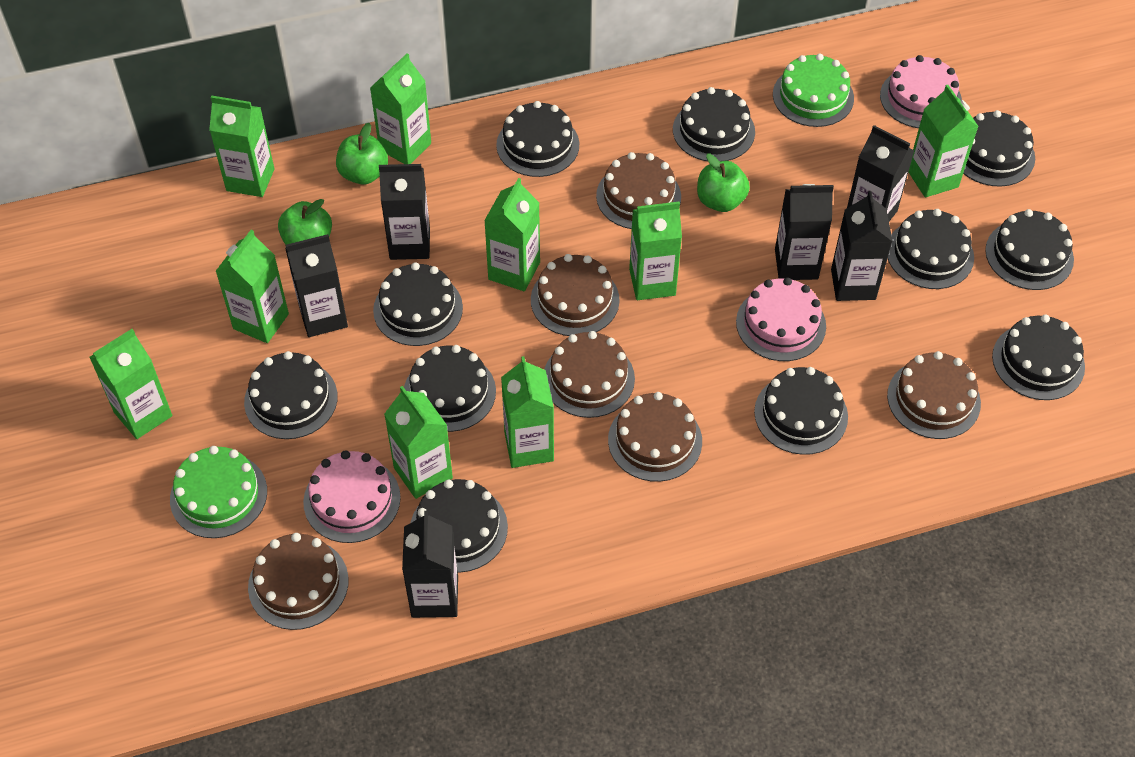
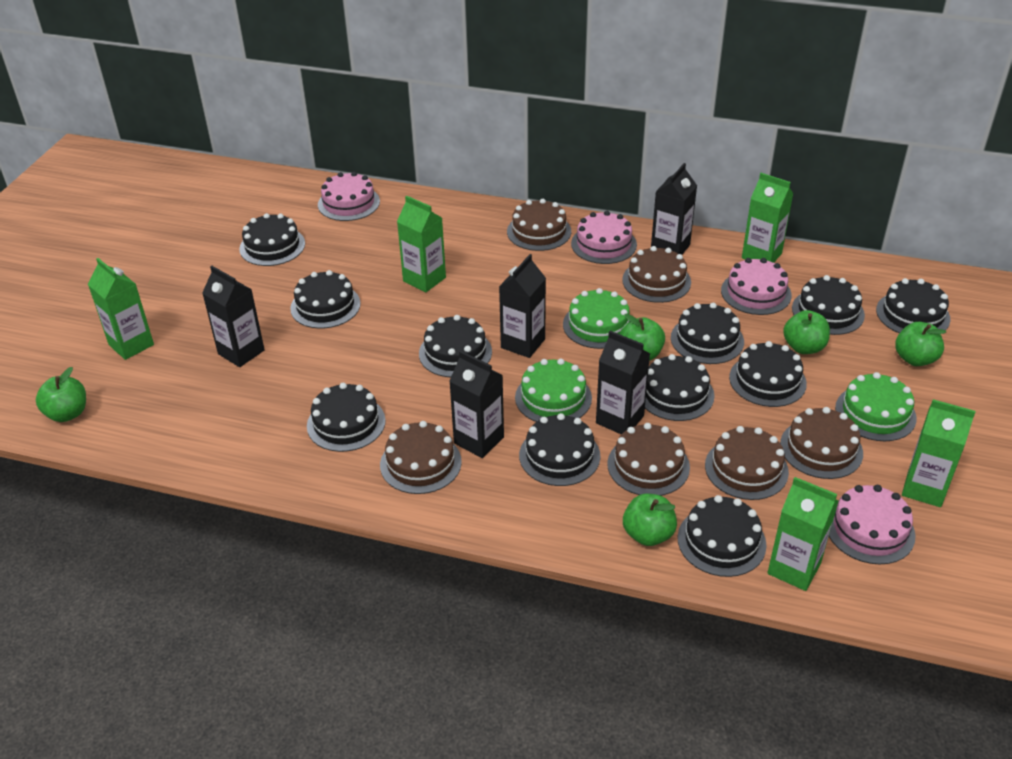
black carton: [285,234,348,337] [379,164,430,260] [402,511,458,618] [775,184,834,280] [831,191,893,301] [847,125,915,221] = 6 -> [202,266,265,367] [449,351,504,458] [499,254,546,358] [596,331,650,435] [651,163,697,255] = 5
green apple: [278,199,332,245] [336,123,388,185] [697,154,750,212] = 3 -> [36,367,86,422] [620,314,665,361] [623,494,677,546] [783,310,830,354] [895,322,946,366] = 5
green cake: [170,446,267,538] [773,54,854,127] = 2 -> [515,358,592,422] [563,288,630,349] [835,372,917,441] = 3
green carton: [89,329,172,439] [209,95,274,197] [215,230,289,343] [370,53,431,164] [384,386,453,499] [484,178,540,291] [501,356,554,468] [629,201,682,300] [908,85,979,198] = 9 -> [88,258,154,360] [397,195,446,292] [742,173,793,263] [767,477,839,591] [902,399,976,507] = 5
pink cake: [303,450,401,543] [736,277,826,361] [880,55,962,128] = 3 -> [318,172,380,221] [571,211,637,264] [721,258,792,315] [829,485,916,565] = 4

